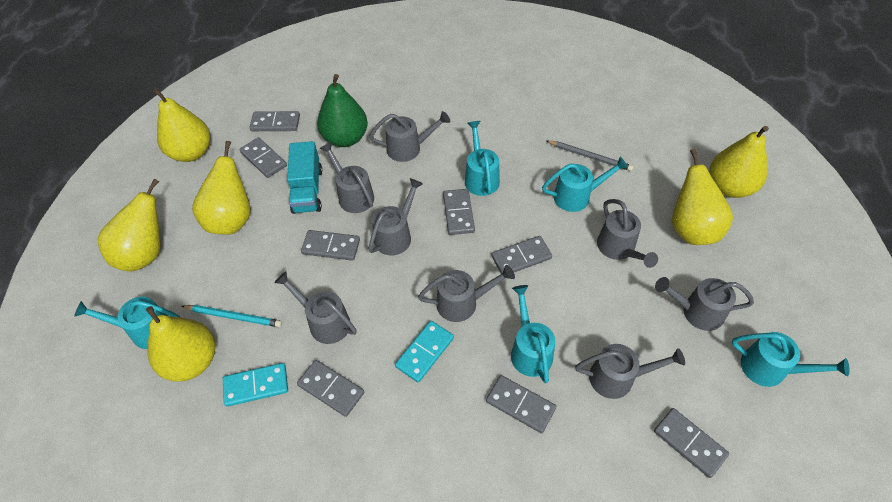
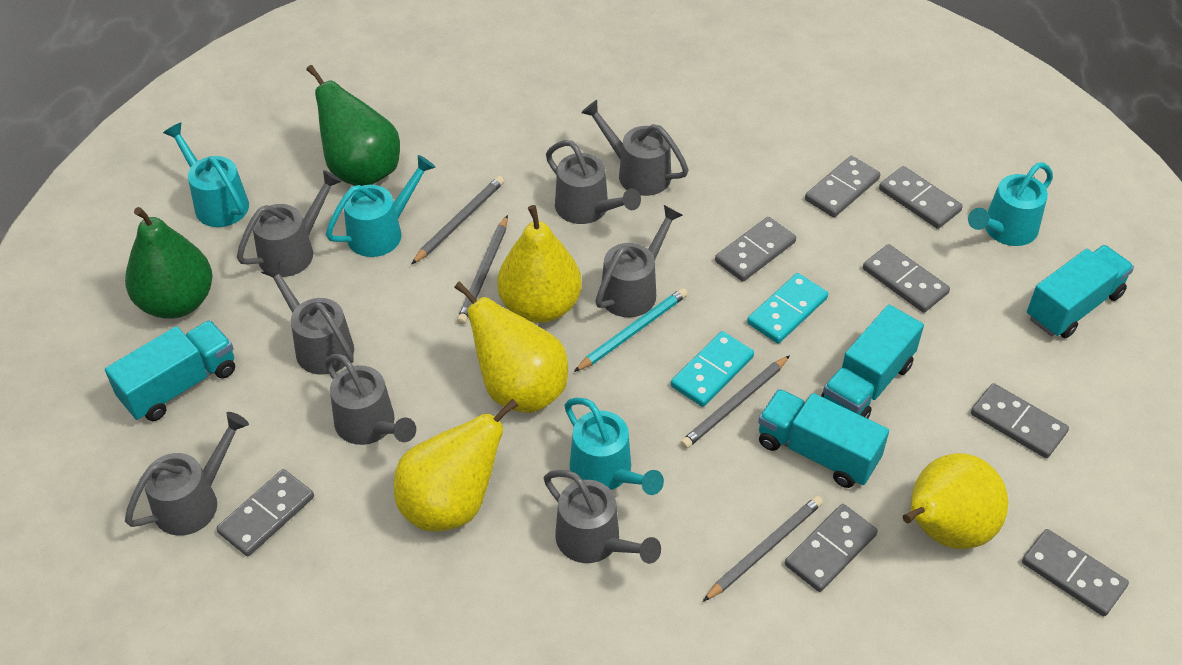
green pear: [317,74,368,147] = 1 -> [125,207,213,319] [306,65,400,186] = 2
grey pencil: [546,140,633,171] = 1 -> [411,176,504,264] [457,215,508,324] [680,355,790,449] [703,496,823,601] = 4
turquoise truck: [287,141,322,214] = 1 -> [105,320,235,421] [758,389,889,488] [821,305,924,419] [1027,245,1134,338] = 4
turquoise watering can: [74,297,180,349] [465,121,500,196] [511,285,555,383] [542,157,628,212] [732,332,849,387] = 5 -> [163,123,249,227] [326,155,435,257] [564,398,664,495] [968,162,1053,246] = 4
yellow pear: [98,179,161,271] [146,306,215,381] [153,88,210,162] [192,141,251,235] [672,149,733,245] [710,126,769,198] = 6 -> [394,399,518,532] [454,281,568,413] [497,205,582,323] [903,453,1008,549] = 4

